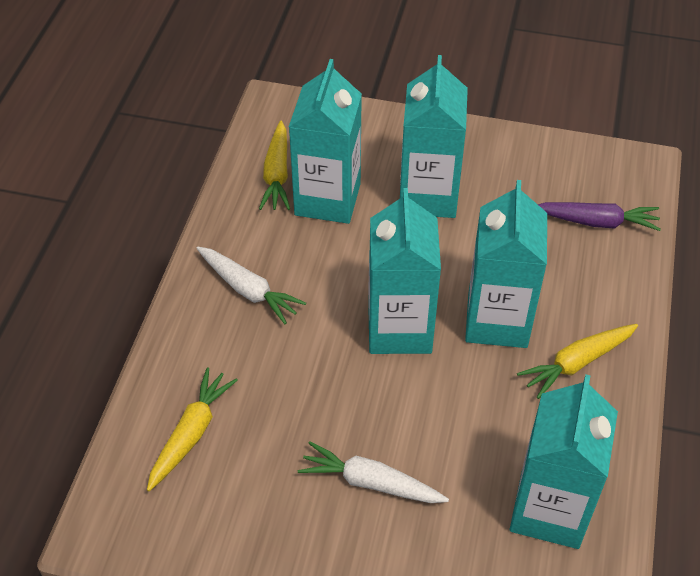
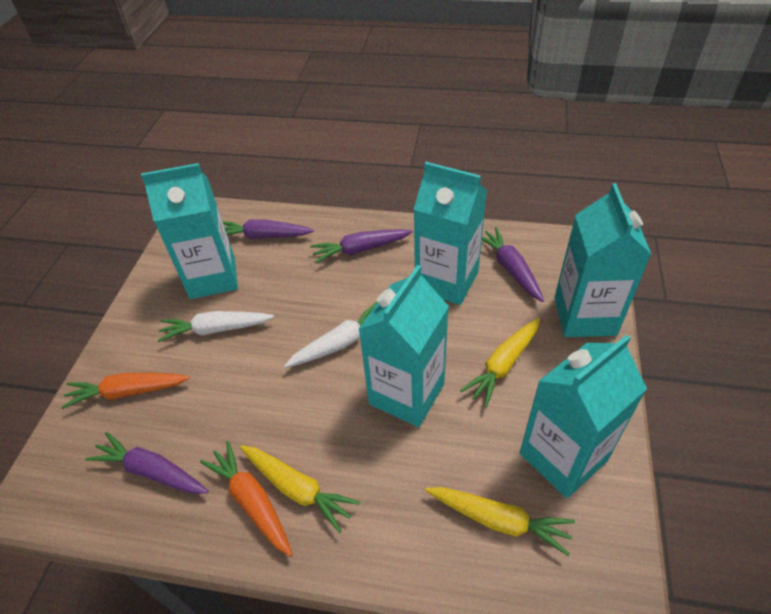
orange carrot: none = 0 -> [61,373,190,409] [200,441,293,557] = 2
purple carrot: [538,202,661,231] = 1 -> [85,432,208,494] [223,220,314,239] [310,229,413,263] [482,227,544,302] = 4

